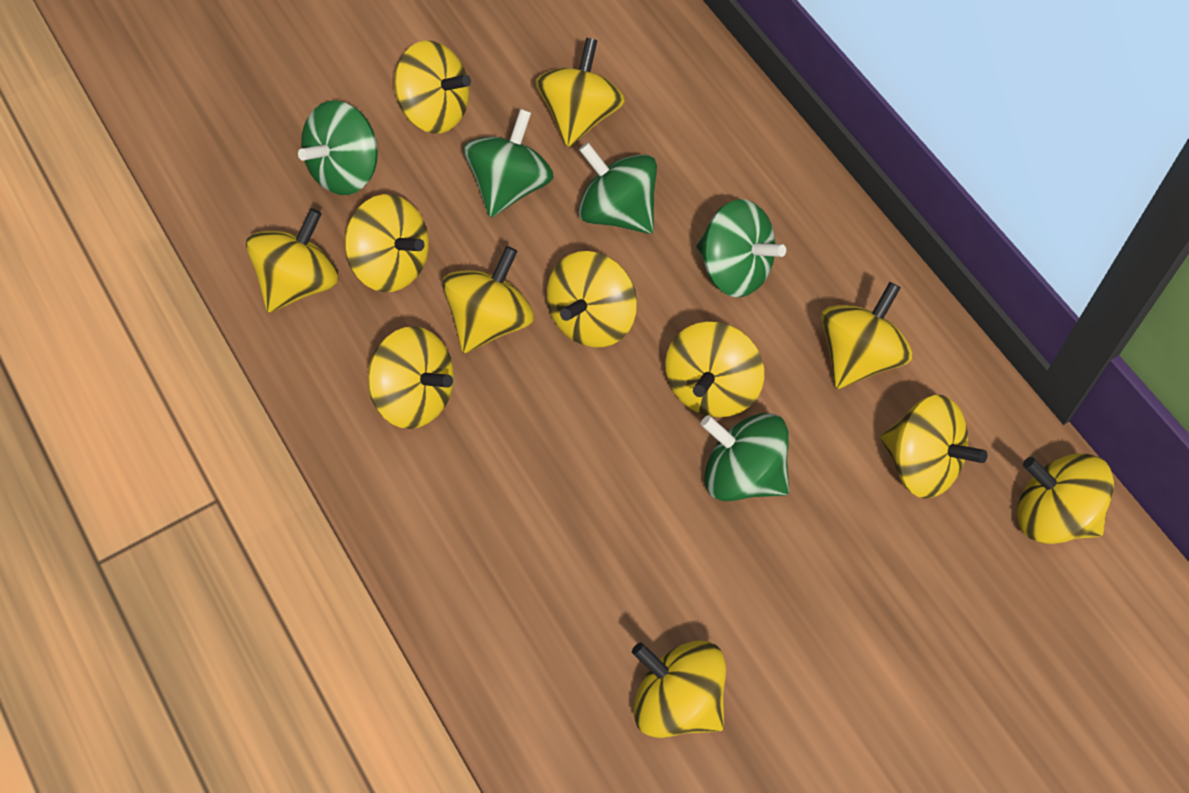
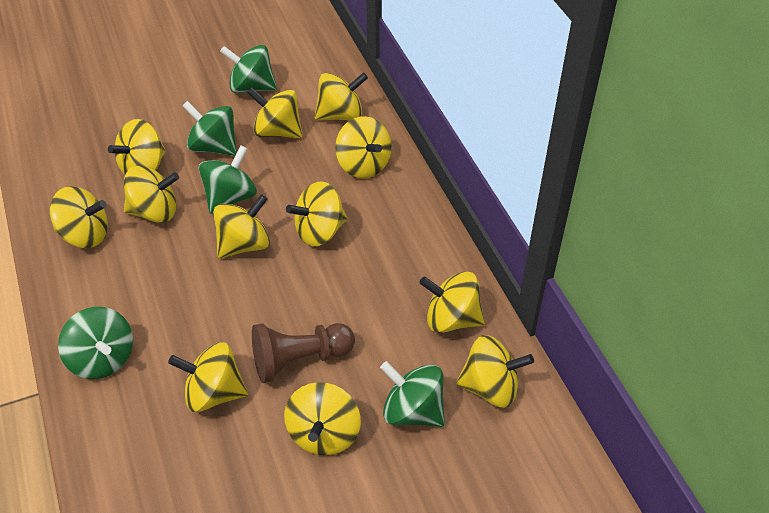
brown pawn: none = 0 -> [252,323,355,383] = 1

